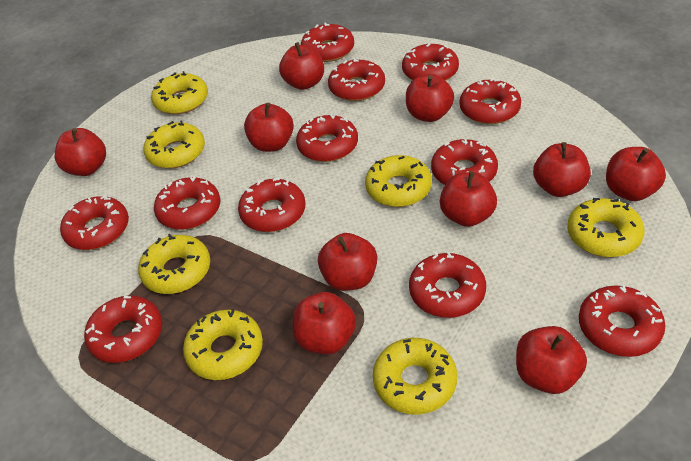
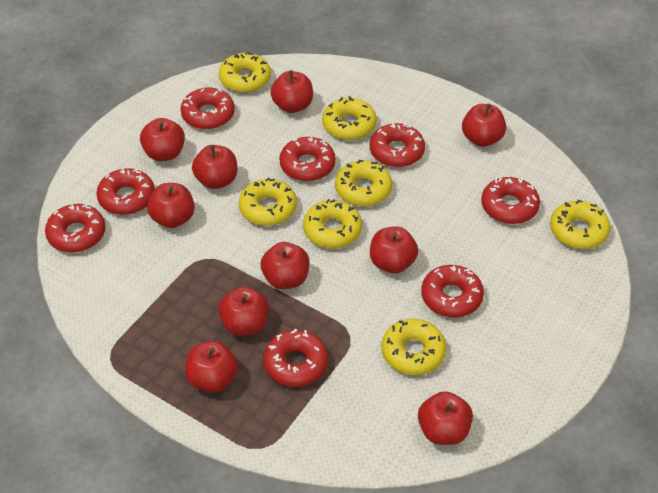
red donut: [60,195,129,250] [84,295,162,363] [154,176,220,230] [238,177,305,232] [296,114,358,162] [301,23,354,62] [328,58,385,101] [402,44,459,81] [409,251,486,318] [431,139,498,185] [459,78,521,124] [579,285,665,357] = 12 -> [45,204,106,253] [96,169,155,215] [180,88,235,129] [263,329,328,387] [279,137,336,181] [370,123,425,167] [421,265,484,317] [481,177,540,224] = 8

